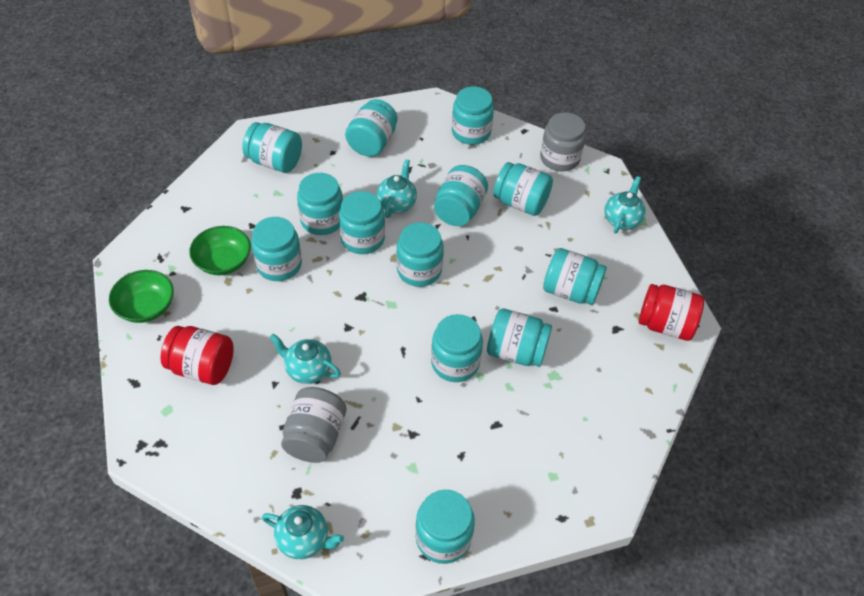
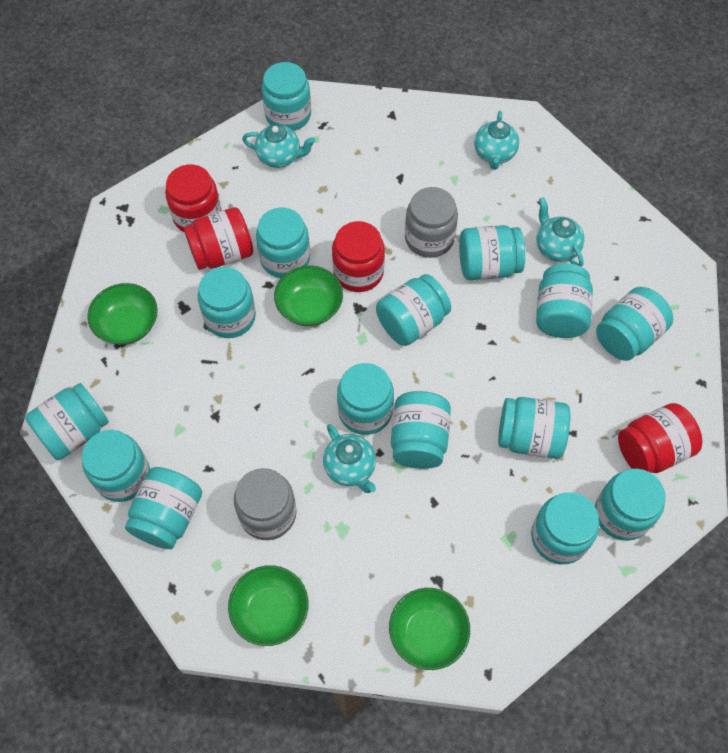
green bowl: [109,270,174,323] [189,226,251,275] = 2 -> [87,283,158,345] [228,565,309,646] [274,265,343,326] [389,588,470,670] = 4
red jar: [161,326,234,385] [639,284,704,341] = 2 -> [165,164,221,233] [184,207,253,270] [332,221,385,292] [618,403,703,473] = 4
turquoise jar: [242,122,302,173] [251,217,302,281] [297,173,343,235] [339,191,385,254] [345,99,397,157] [396,222,444,287] [415,490,475,564] [431,314,483,382] [434,165,488,226] [452,87,494,145] [487,308,552,367] [493,162,553,216] [543,248,607,305] = 13 -> [25,383,109,460] [82,430,150,502] [125,467,202,549] [198,267,256,338] [256,208,310,278] [261,62,311,131] [337,363,394,435] [376,274,451,346] [391,391,451,469] [459,225,525,280] [498,397,570,459] [531,492,599,564] [536,264,593,338] [595,469,666,541] [596,287,673,361] = 15

